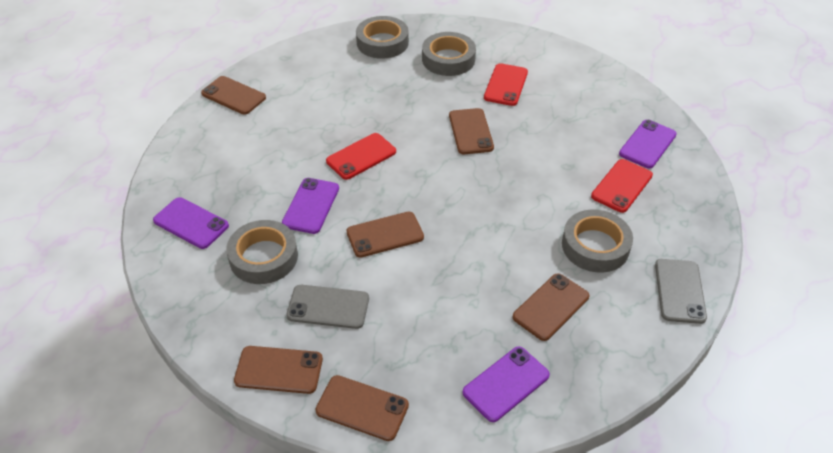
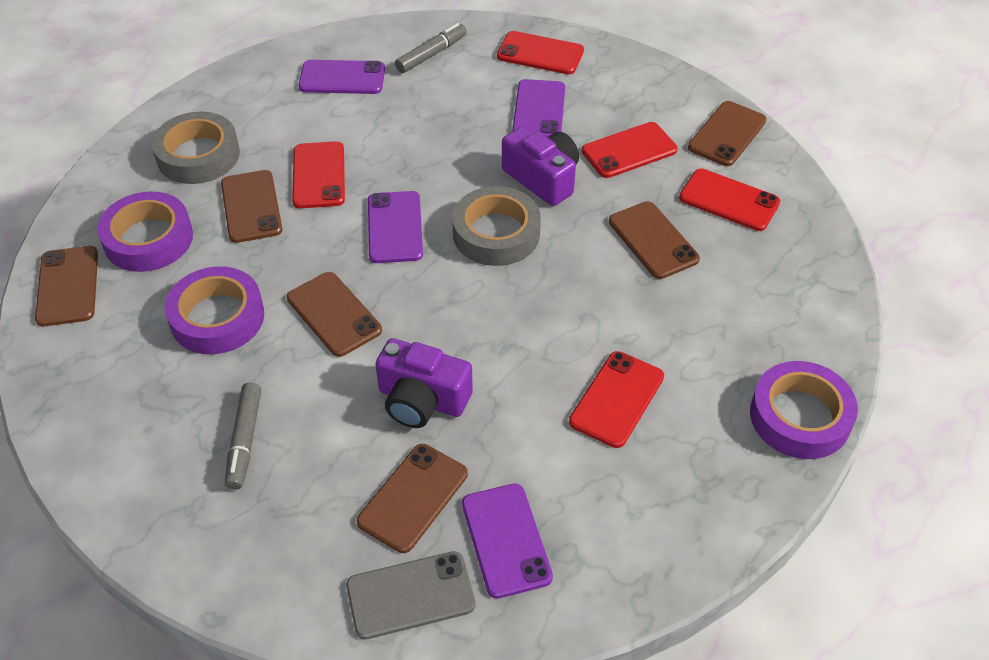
grey marker: none = 0 -> [225,383,261,490] [395,23,467,73] = 2
grey phone: [286,285,369,329] [655,259,707,324] = 2 -> [346,551,475,639] = 1
grey tape: [226,220,298,284] [356,16,409,59] [422,32,476,76] [562,209,633,273] = 4 -> [152,112,240,184] [452,186,541,266] = 2
purple camera: none = 0 -> [375,338,473,428] [502,126,579,206] = 2
purple tape: none = 0 -> [97,191,193,272] [165,267,264,354] [750,361,858,459] = 3
red phone: [326,133,396,180] [484,63,528,106] [591,159,653,213] = 3 -> [292,141,345,208] [497,31,584,74] [569,351,664,448] [582,122,678,178] [679,169,780,231] = 5

